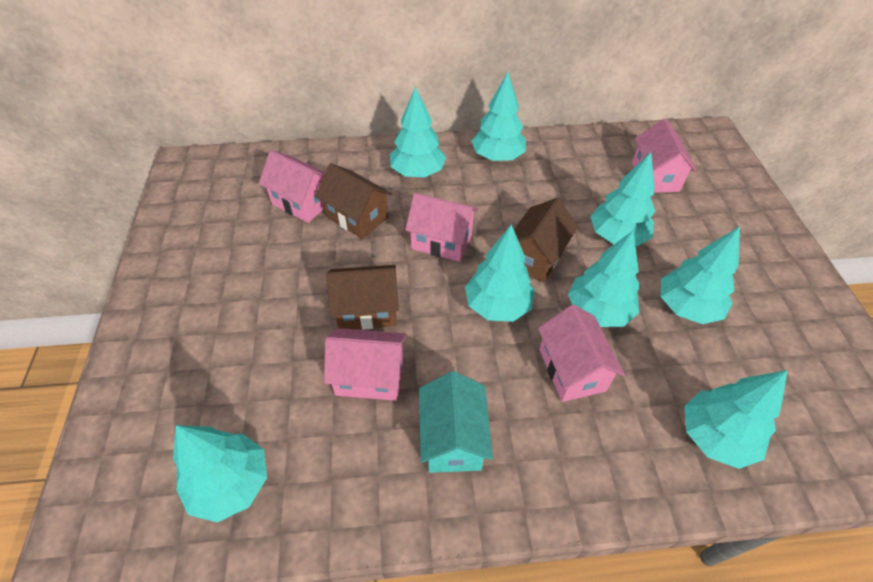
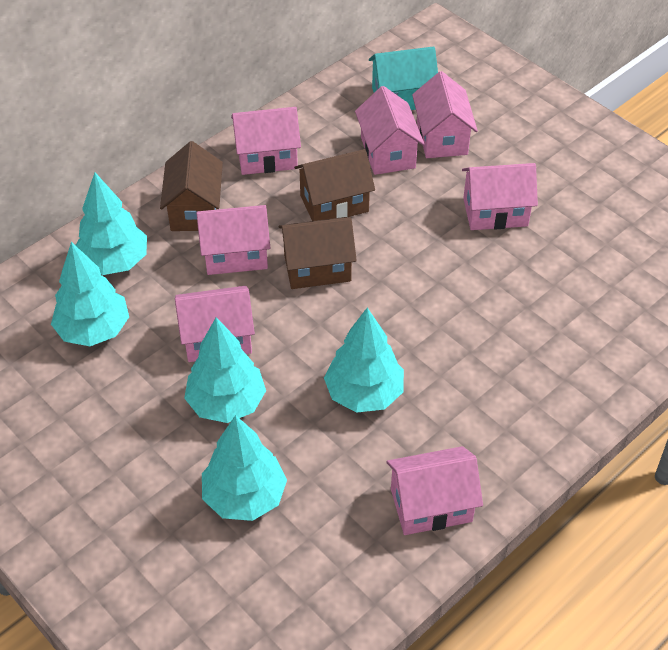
pink house: [259,150,325,223] [324,328,406,401] [405,193,478,262] [538,304,625,402] [632,119,697,193] = 5 -> [175,286,255,362] [196,205,270,275] [231,107,301,175] [355,86,424,175] [386,446,483,535] [412,71,478,158] [462,163,538,230] = 7
turquoise tree: [173,425,267,522] [390,87,446,178] [465,224,535,322] [471,72,526,161] [568,230,640,327] [590,152,655,247] [661,226,740,324] [685,370,788,469] = 8 -> [51,242,129,346] [76,173,147,275] [184,317,266,423] [202,415,287,521] [324,307,404,413] = 5

